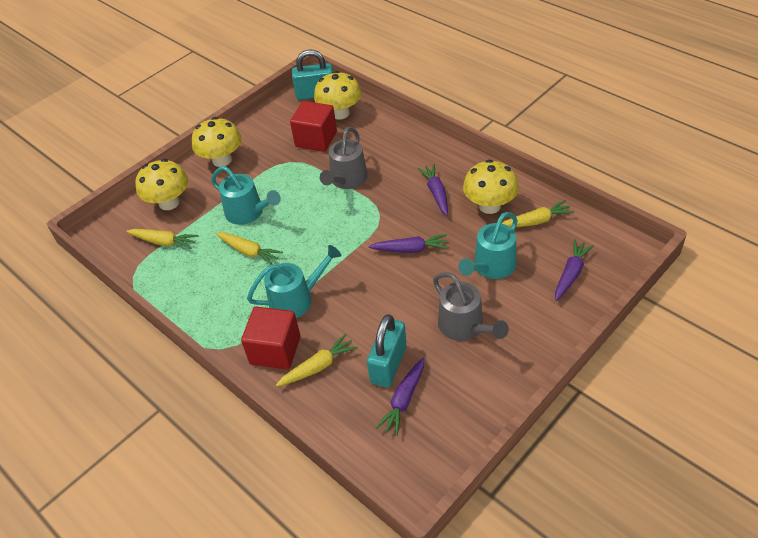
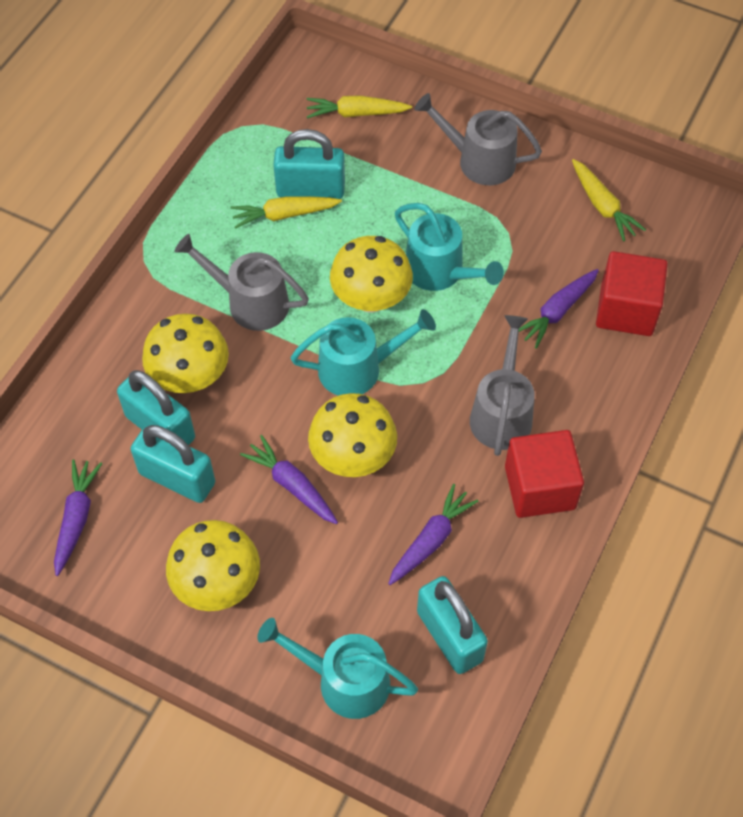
grey watering can: [320,127,368,189] [433,272,509,341] = 2 -> [174,234,309,331] [414,93,542,185] [470,315,535,456] = 3
turquoise padlock: [292,49,333,100] [367,314,407,388] = 2 -> [117,370,195,445] [131,425,215,503] [273,129,345,199] [417,576,488,674] = 4
yellow carrot: [127,229,198,249] [216,232,283,265] [276,334,357,387] [501,200,575,227] = 4 -> [230,196,342,229] [307,95,412,118] [572,159,646,242] = 3

